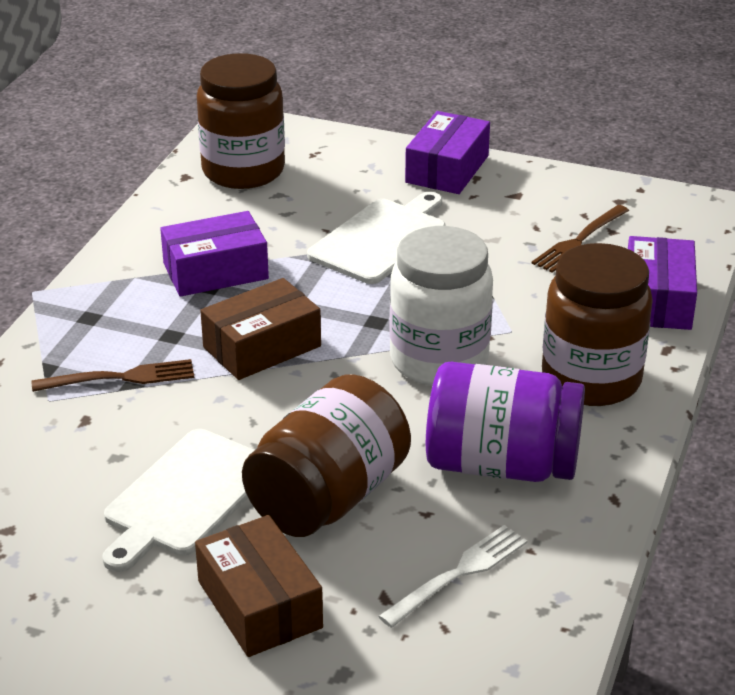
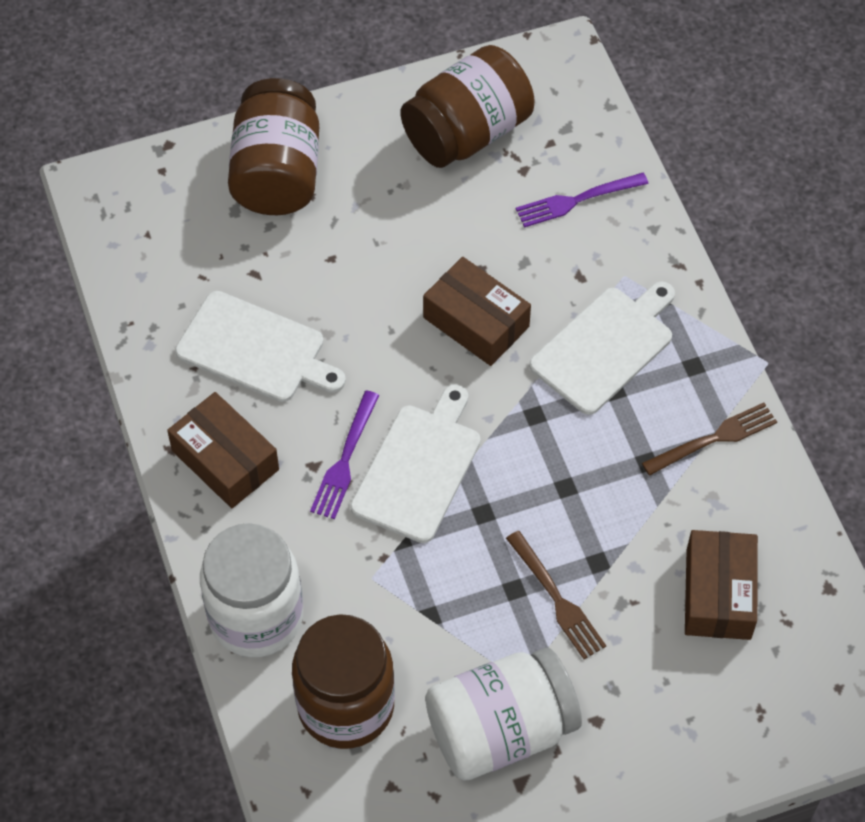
brown box: [195,515,323,657] [200,278,321,380] = 2 -> [167,392,279,508] [423,257,531,366] [685,530,758,640] = 3
purple box: [160,211,269,297] [405,111,490,194] [628,236,697,330] = 3 -> none = 0
purple fork: none = 0 -> [310,390,379,519] [516,173,649,228] = 2
purple jar: [426,362,585,482] = 1 -> none = 0
white cutting board: [102,429,255,572] [307,192,445,284] = 2 -> [175,291,346,402] [350,384,481,543] [529,281,675,415] = 3
white fork: [378,525,527,628] = 1 -> none = 0
white jar: [389,226,493,386] = 1 -> [200,523,303,658] [425,648,582,781] = 2

